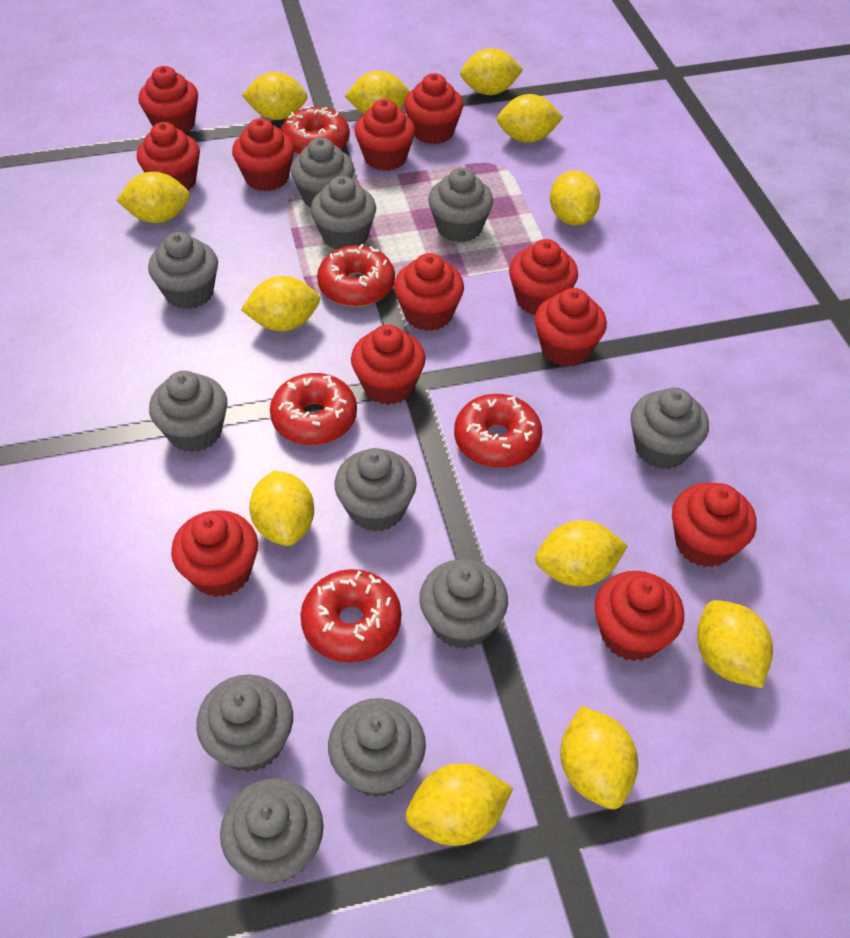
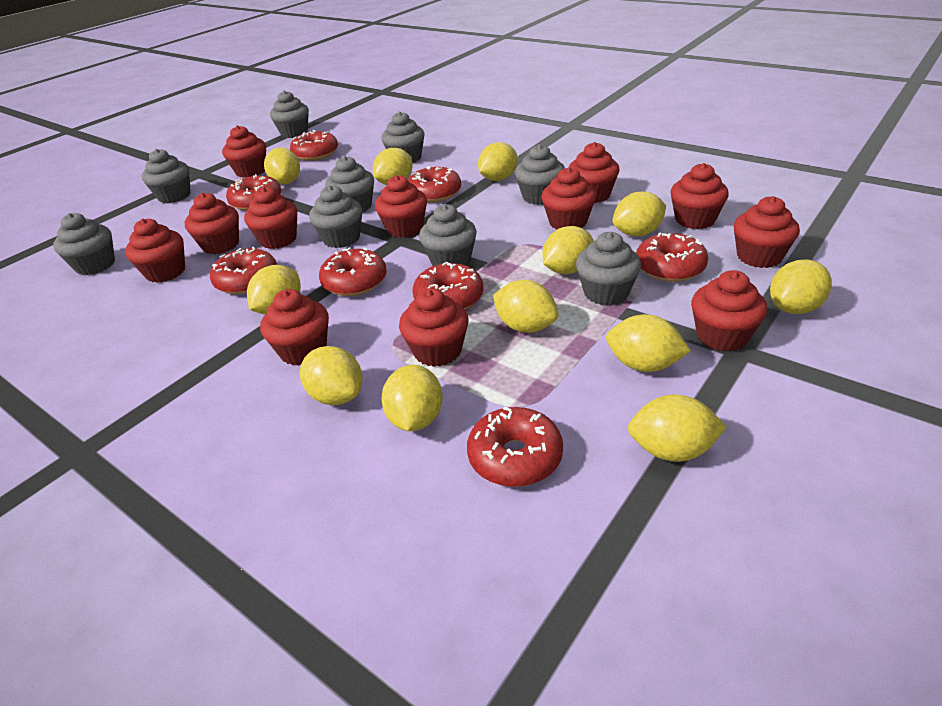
grey cupcake: [148,232,218,309] [149,371,227,452] [196,675,293,772] [220,778,324,883] [291,137,354,208] [311,176,376,250] [328,698,426,797] [335,448,417,532] [419,559,508,649] [428,168,493,242] [630,388,709,469] = 11 -> [53,213,115,275] [142,149,191,203] [270,90,309,138] [309,185,362,248] [325,156,374,212] [381,112,425,163] [419,204,477,266] [515,144,565,205] [576,232,641,306] = 9
red donut: [270,373,357,445] [281,107,350,155] [300,569,401,662] [317,244,395,307] [454,394,542,468] = 5 -> [210,247,277,294] [226,174,281,211] [290,130,338,161] [319,247,387,296] [408,166,461,203] [413,262,484,310] [467,406,563,487] [636,233,708,282] = 8

